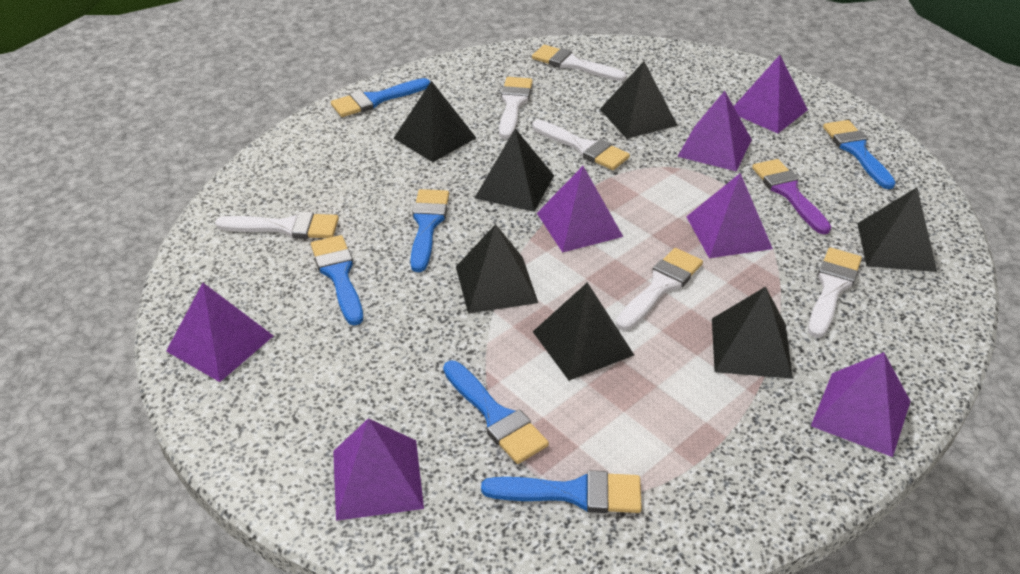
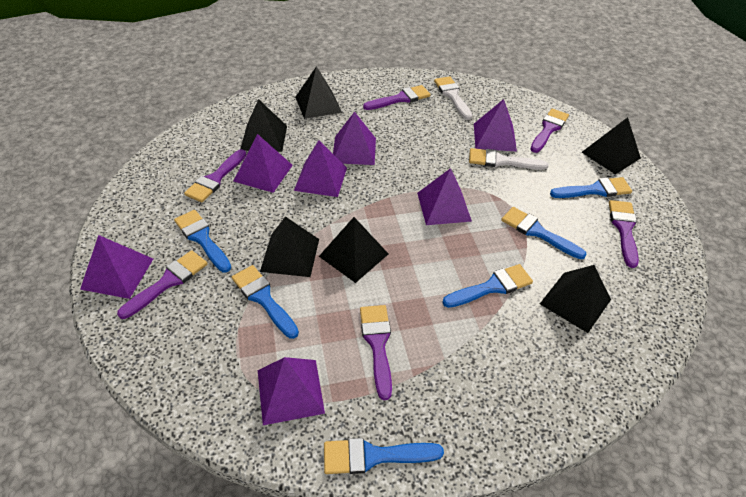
black pyramid: [394,81,476,162] [456,224,538,314] [475,129,554,212] [533,282,634,381] [600,61,678,139] [712,287,793,379] [857,187,937,272] = 7 -> [241,99,287,152] [260,216,319,277] [295,66,342,119] [319,217,388,283] [540,265,611,333] [582,117,641,175] = 6
purple brush: [752,159,831,234] = 1 -> [117,250,208,319] [184,149,246,202] [360,305,392,400] [363,85,431,110] [530,108,569,153] [609,200,639,268] = 6
white brush: [215,212,339,239] [499,77,533,139] [532,45,627,81] [532,120,630,170] [616,248,703,330] [808,248,862,338] = 6 -> [434,76,472,120] [469,148,548,170] = 2

